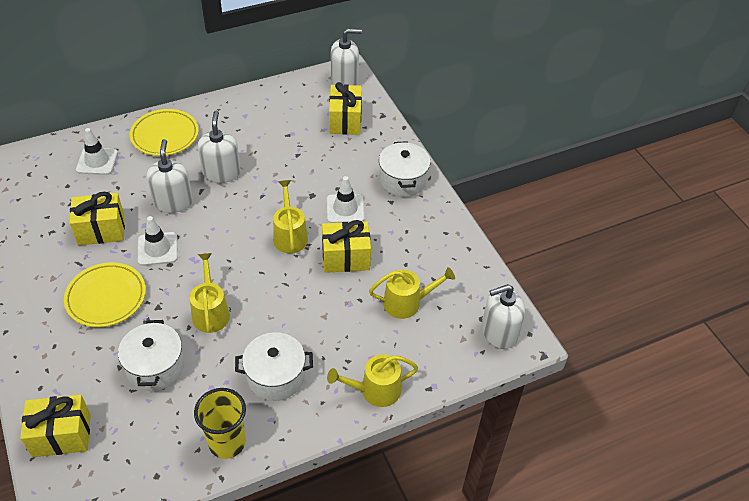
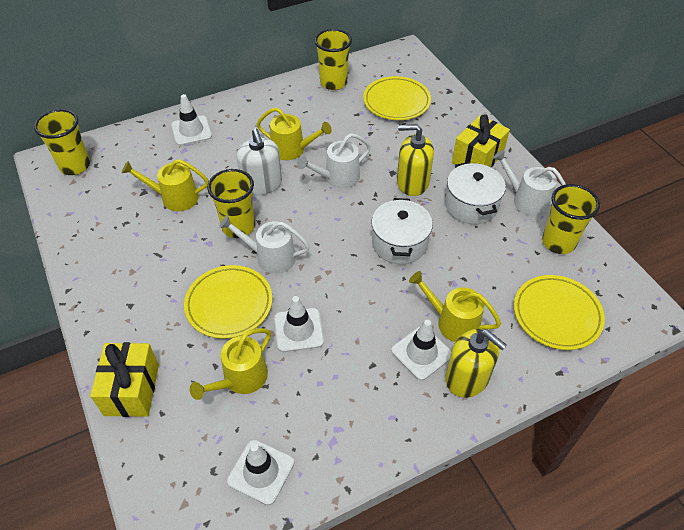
white pot: [118,320,185,391] [235,332,313,401] [379,141,430,197] = 3 -> [371,198,433,264] [445,162,506,224] = 2
white soap dispenser: [147,139,193,213] [198,111,241,183] [331,28,362,85] [482,284,525,349] = 4 -> [236,128,282,195] = 1
white traffic cone: [76,128,118,175] [138,216,178,266] [327,176,365,223] = 3 -> [171,94,212,146] [227,439,294,505] [274,296,324,352] [391,320,452,380] = 4
white watering can: none = 0 -> [219,215,310,274] [297,133,371,188] [493,150,566,216] = 3
yellow cup: [194,388,246,459] = 1 -> [34,109,90,175] [207,169,255,238] [314,29,352,90] [542,184,600,254] = 4
yellow gift: [20,394,91,457] [70,192,125,245] [322,220,371,273] [329,82,362,135] = 4 -> [90,342,159,417] [452,114,510,167] = 2
yellow plate: [64,262,146,327] [130,109,199,156] = 2 -> [184,265,272,339] [363,76,431,120] [514,275,605,350] = 3
yellow soap dispenser: none = 0 -> [397,124,434,196] [445,329,507,398] = 2

